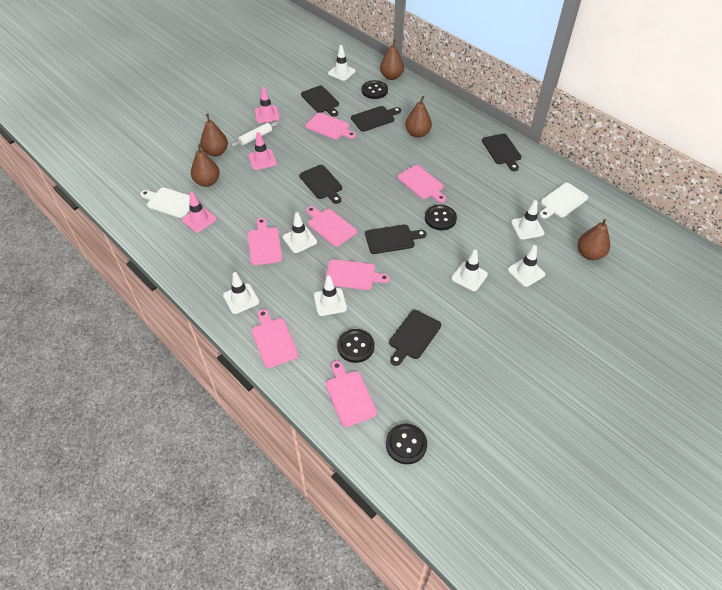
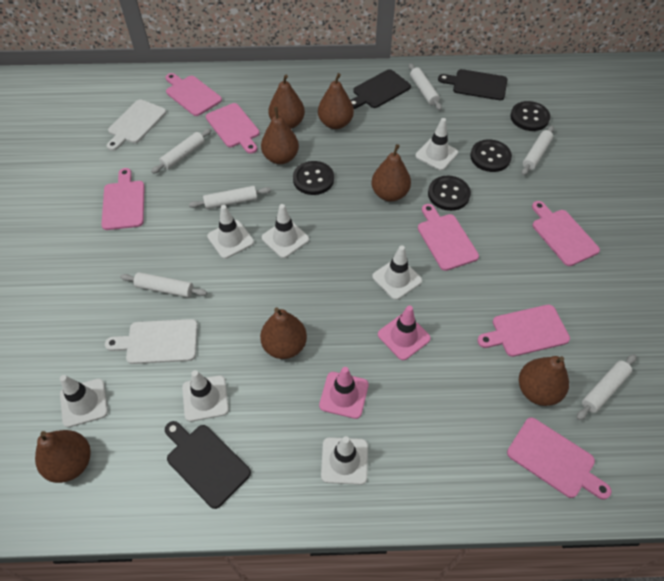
black cutting board: [299,165,342,204] [301,86,339,117] [351,106,401,132] [365,225,426,254] [389,310,441,366] [482,134,522,171] = 6 -> [165,421,251,509] [350,69,411,109] [438,69,507,100] = 3
brown pear: [191,144,220,187] [200,114,228,156] [380,39,404,80] [405,96,432,138] [578,219,610,260] = 5 -> [35,430,91,483] [260,307,307,359] [261,107,299,164] [268,75,305,129] [318,73,354,129] [371,144,411,201] [519,356,569,406] = 7
pink traffic cone: [182,192,217,232] [248,132,277,170] [255,87,280,123] = 3 -> [319,367,369,419] [378,305,431,360] = 2
white rolling pin: [231,122,278,147] = 1 -> [120,272,207,297] [151,128,212,174] [189,186,271,209] [409,63,442,110] [521,126,554,176] [577,354,637,420] = 6

